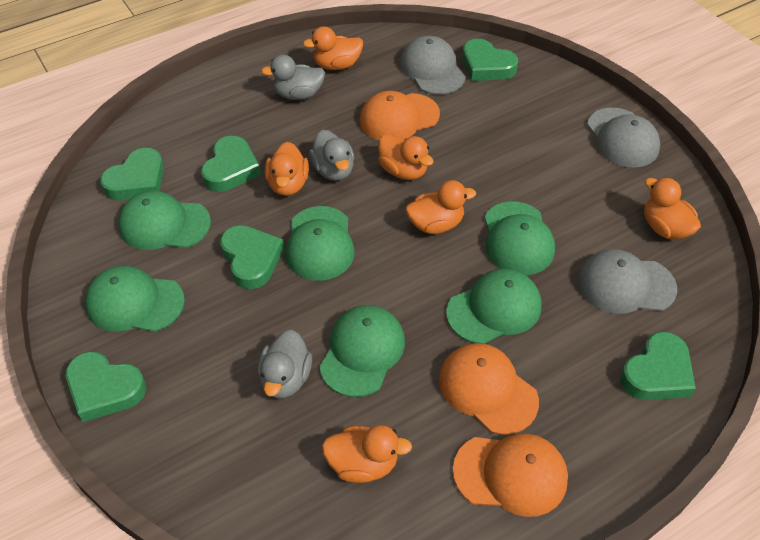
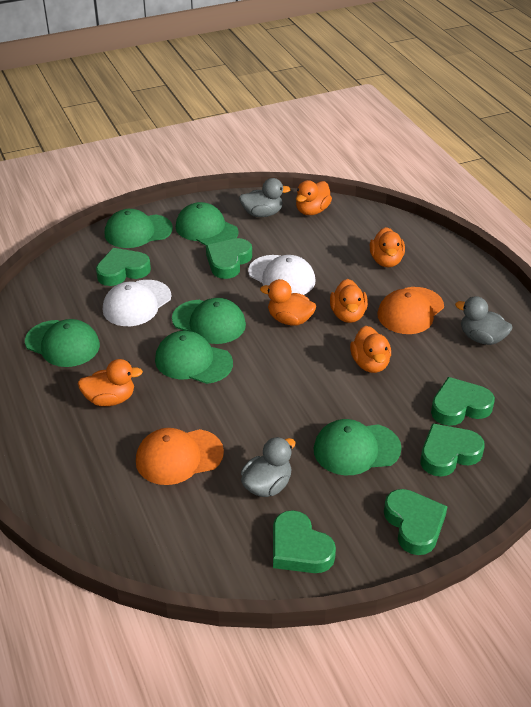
grey cap: [400,36,466,94] [578,249,677,314] [587,108,660,168] = 3 -> none = 0
orange cap: [360,91,440,140] [439,343,539,435] [453,433,568,517] = 3 -> [136,428,224,485] [377,287,444,334] = 2
white cap: none = 0 -> [103,280,171,326] [248,255,315,295] = 2

